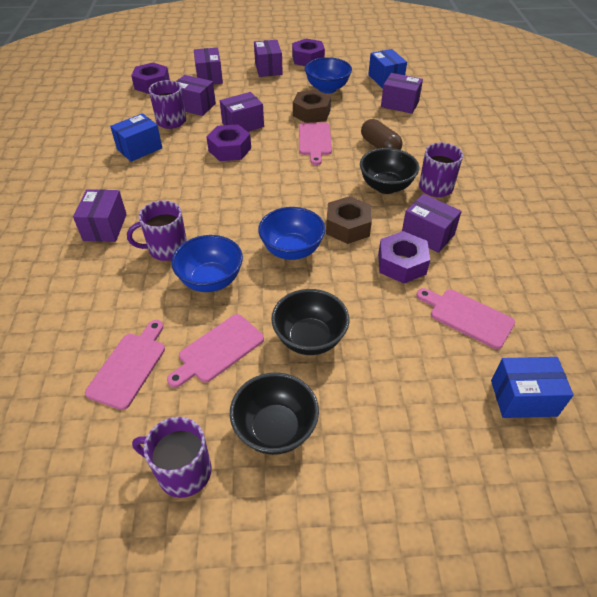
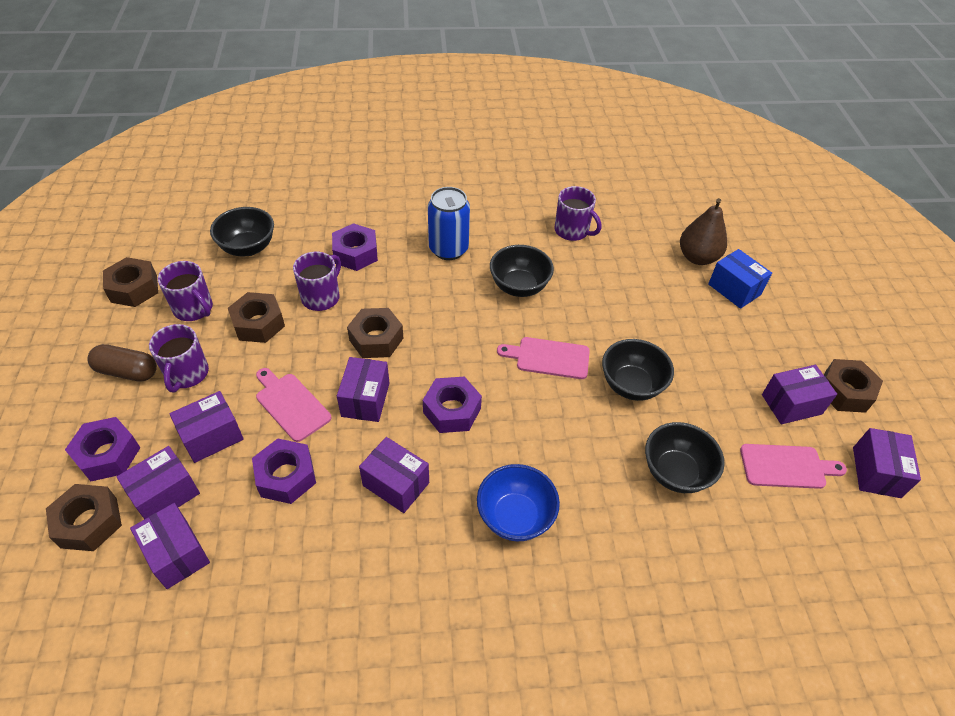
black bowl: [230,372,319,455] [271,289,349,355] [360,148,419,194] = 3 -> [210,207,274,256] [490,245,554,297] [602,339,674,401] [645,422,725,493] = 4
blue bowl: [171,235,243,292] [258,207,325,260] [305,57,352,94] = 3 -> [477,464,560,541] = 1
blue box: [110,113,162,162] [368,49,407,89] [491,357,574,418] = 3 -> [708,249,772,309] = 1
blue can: none = 0 -> [428,187,470,260] = 1
brown nut: [293,90,331,123] [326,196,372,244] = 2 -> [46,484,122,551] [103,257,158,307] [228,292,285,343] [347,308,403,358] [824,359,883,413] = 5
brown pear: none = 0 -> [680,198,727,265] = 1
pink cutting board: [85,320,165,410] [167,314,264,388] [299,123,332,165] [416,288,515,349] = 4 -> [256,368,332,442] [497,337,590,379] [740,444,847,489] = 3

